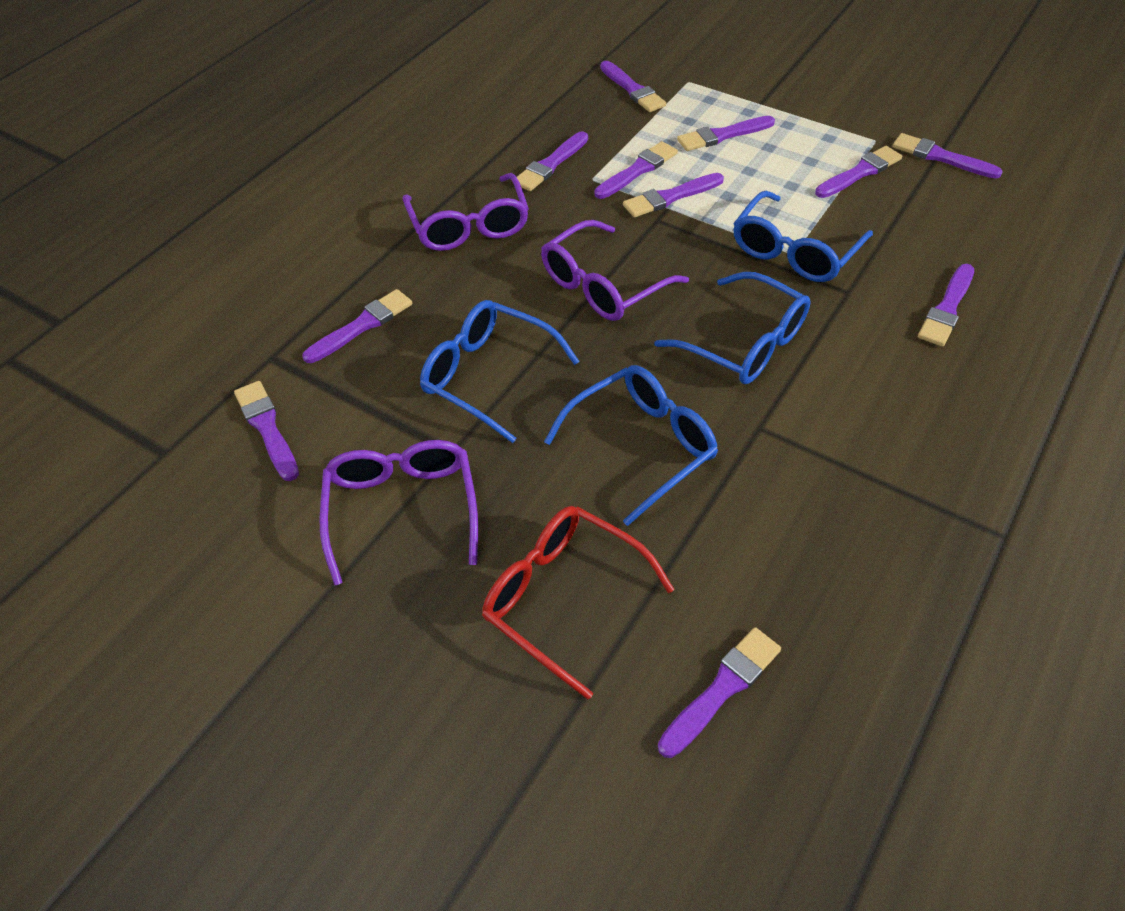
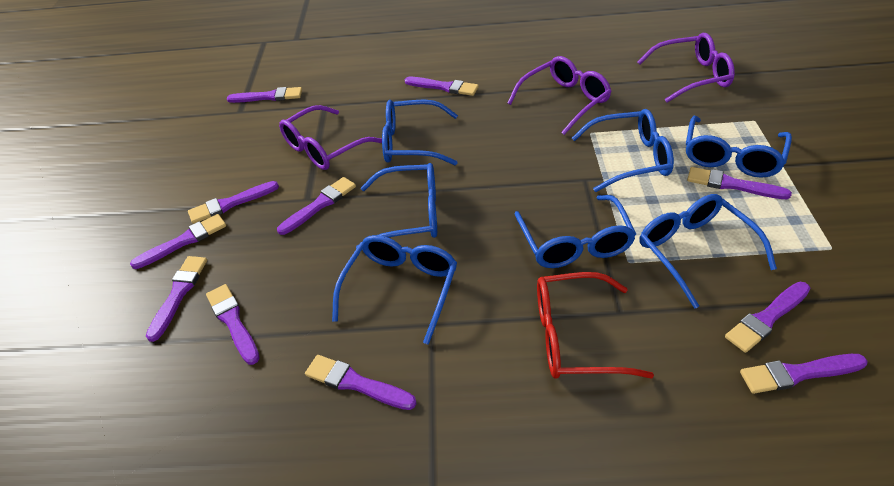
blue glasses: [420,300,580,443] [544,365,718,526] [654,272,811,384] [733,191,873,282] = 4 -> [332,235,457,345] [356,163,437,249] [382,99,458,165] [515,195,636,268] [572,109,674,192] [640,194,777,309] [686,116,792,178] = 7

